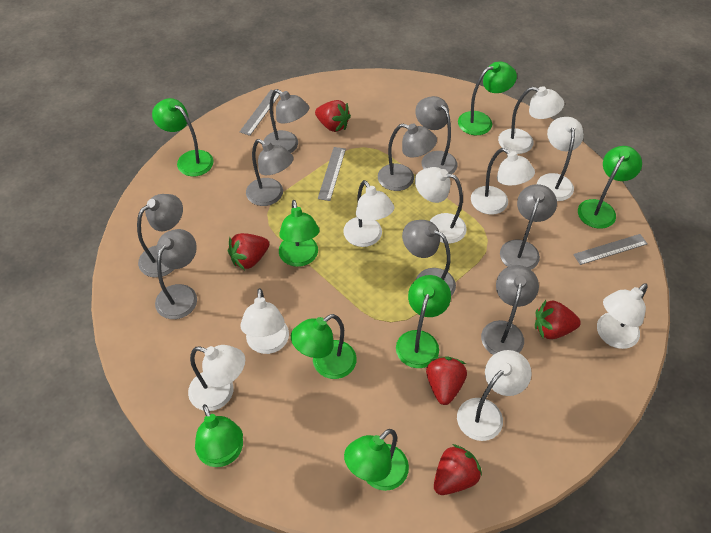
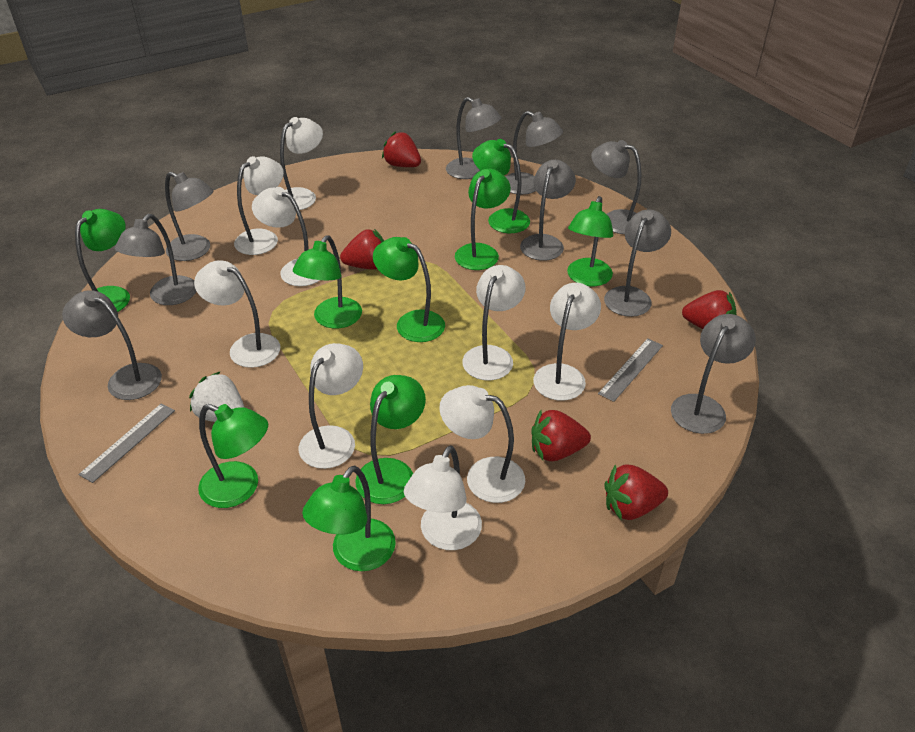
green lamp: [152,98,214,176] [195,404,243,467] [279,200,319,267] [291,314,357,379] [344,429,409,491] [396,275,451,368] [458,62,517,135] [578,146,642,229] = 8 -> [75,209,130,312] [198,404,268,508] [293,235,362,328] [302,466,396,571] [355,375,426,504] [373,237,445,342] [455,169,511,270] [472,139,530,233] [567,196,613,286] = 9
grey ruler: [240,90,280,136] [318,147,346,201] [573,234,648,265] = 3 -> [78,403,175,483] [598,338,663,402] = 2
white strawberry: none = 0 -> [189,371,245,422] = 1

